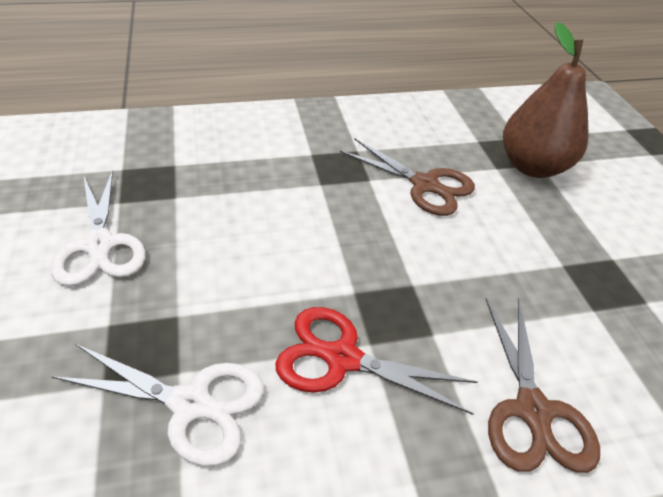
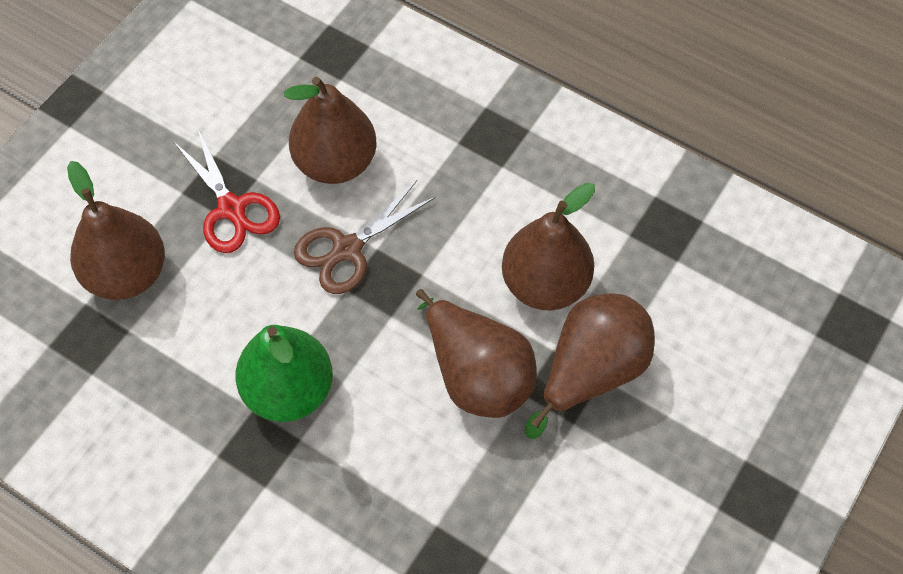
brown pear: [503,22,589,178] = 1 -> [67,161,165,300] [284,77,377,184] [416,289,537,418] [502,183,595,310] [525,293,655,439] = 5
brown scissors: [340,138,475,216] [486,298,600,473] = 2 -> [294,180,436,294] = 1
green pear: none = 0 -> [235,325,333,422] = 1
white scissors: [51,170,145,286] [51,344,264,466] = 2 -> none = 0

